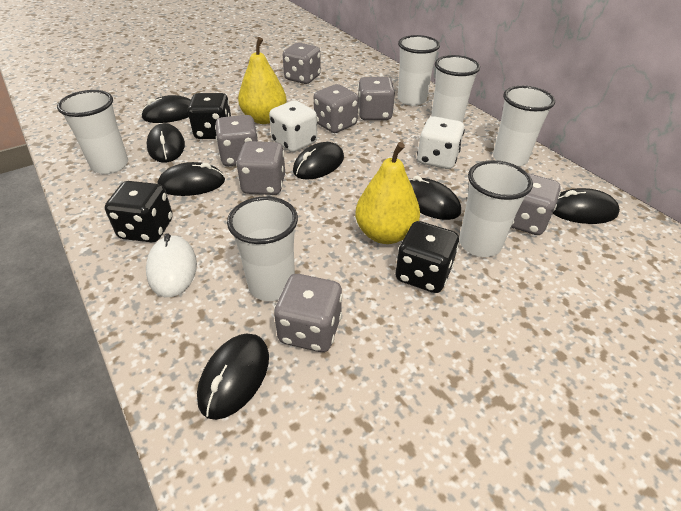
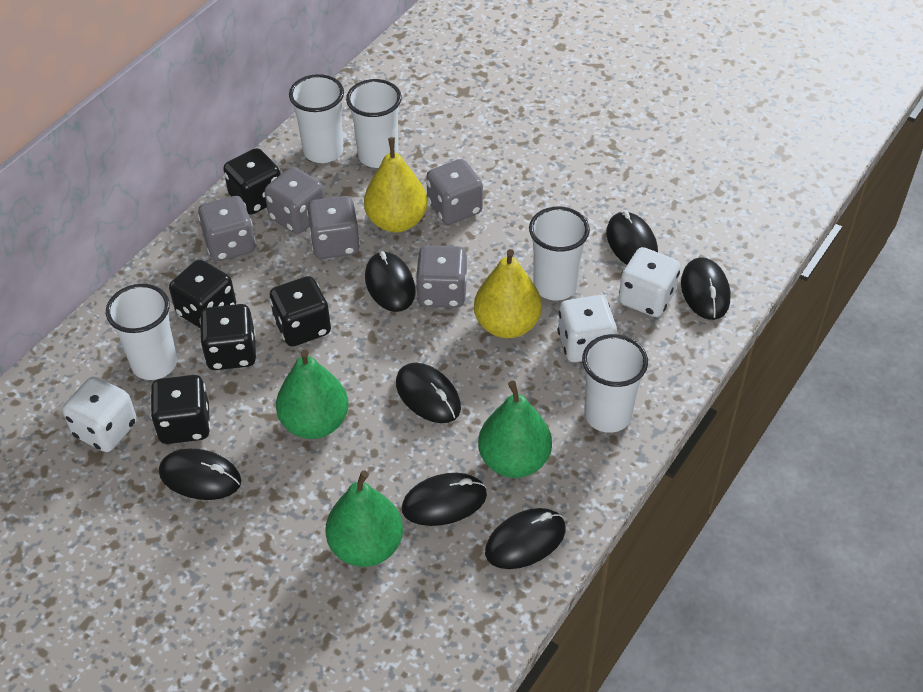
black dice: [105,181,173,242] [188,93,231,139] [395,221,459,293] = 3 -> [150,375,211,444] [169,260,236,329] [200,304,256,370] [223,148,281,214] [270,276,331,346] = 5
green pear: none = 0 -> [276,350,348,439] [325,471,403,567] [478,381,552,478] = 3
grey dice: [215,115,258,166] [236,141,285,195] [274,274,343,352] [283,43,321,84] [314,84,358,133] [358,77,395,120] [511,173,561,235] = 7 -> [198,196,256,261] [264,167,325,234] [307,196,360,259] [416,245,468,308] [426,159,483,225] = 5
white cup: [57,90,128,174] [227,196,298,301] [398,35,440,106] [431,55,480,122] [459,160,533,257] [493,86,555,167] = 6 -> [106,284,177,380] [289,74,344,163] [346,79,402,168] [529,207,590,300] [582,334,648,433] = 5
white dice: [269,100,317,152] [417,116,465,169] = 2 -> [62,377,137,452] [557,295,617,362] [619,247,680,317] = 3
white mouse: [146,233,197,297] = 1 -> none = 0

